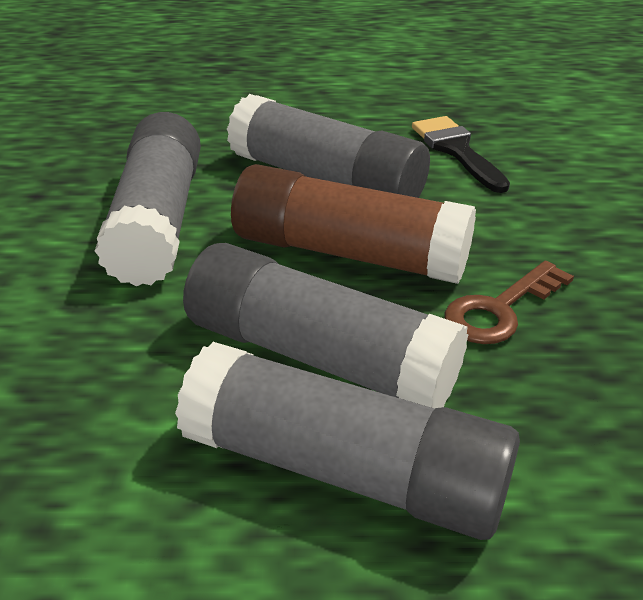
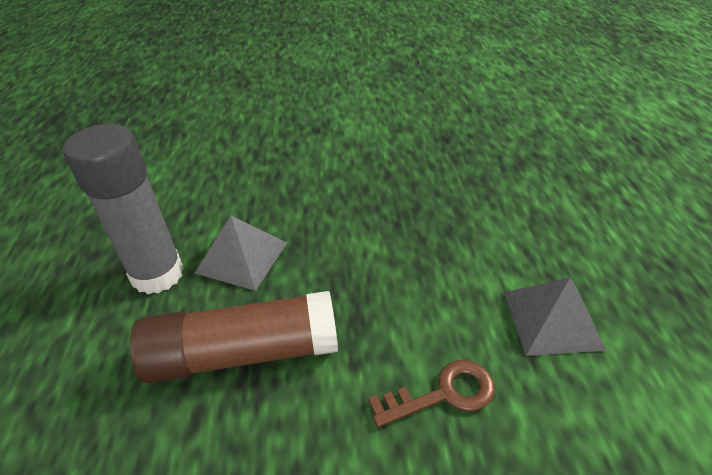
black brush: [412,116,510,193] = 1 -> none = 0
grey glue stick: [95,112,201,286] [175,342,520,540] [183,243,469,409] [227,94,430,198] = 4 -> [63,124,184,294] = 1
grey pyramid: none = 0 -> [195,216,287,291] [504,277,607,356] = 2

